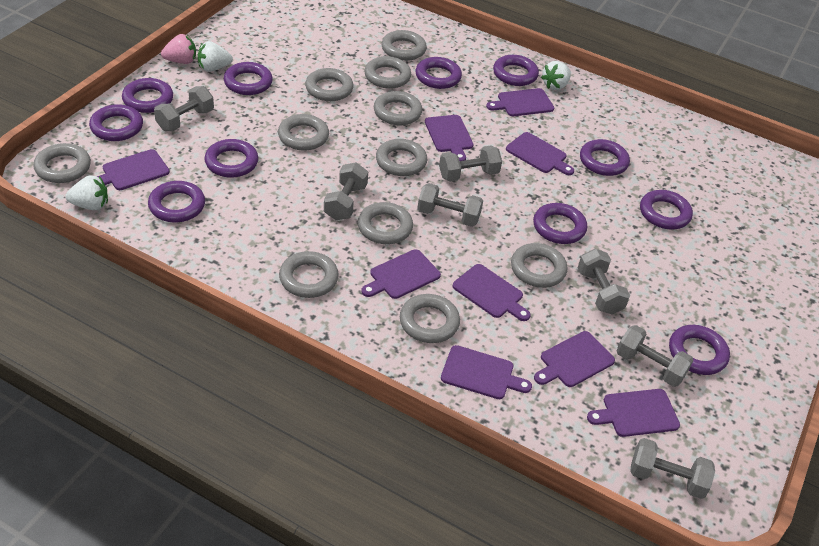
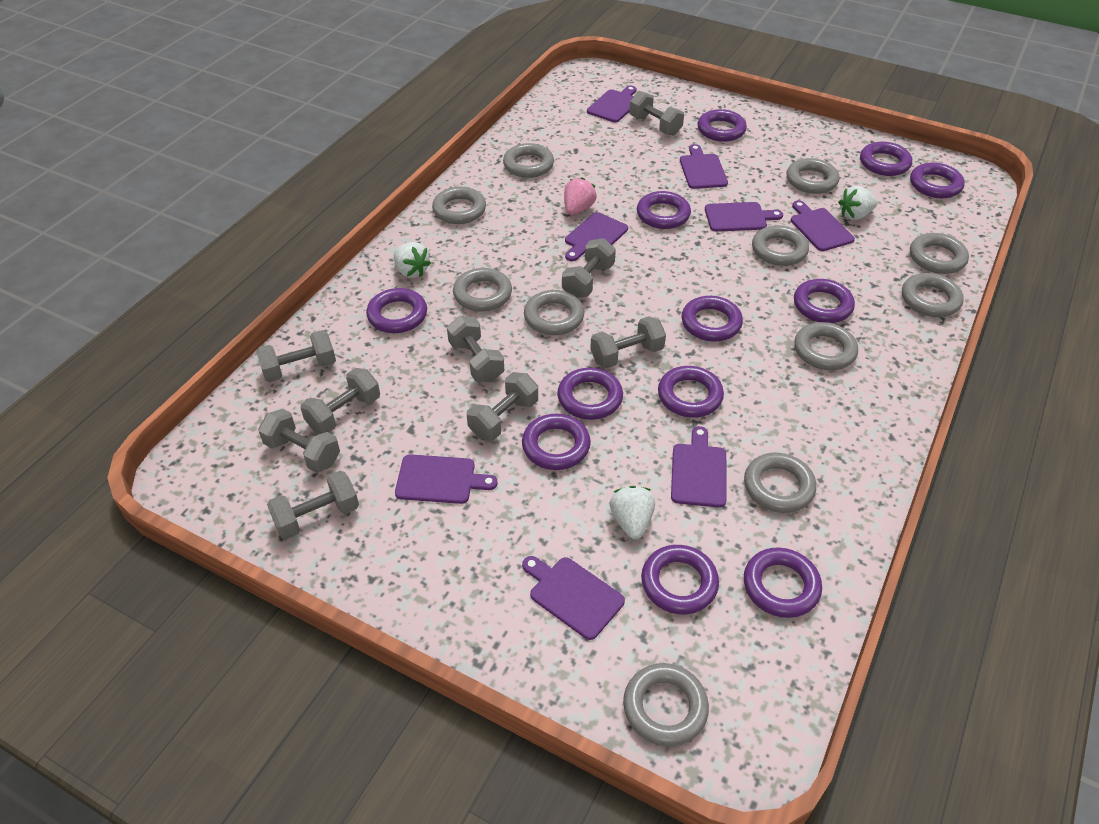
grey dumbbell: [154,86,214,131] [324,162,368,220] [417,183,483,227] [439,146,502,182] [578,249,630,314] [617,325,694,387] [631,438,715,499] = 7 -> [256,330,336,382] [258,409,340,473] [267,471,359,539] [300,368,380,434] [447,316,504,382] [467,372,538,440] [562,238,616,298] [590,316,666,368] [629,91,684,136] = 9
purple cutting board: [97,149,169,190] [361,249,441,299] [425,115,474,161] [441,345,532,399] [452,264,531,321] [486,88,554,116] [506,132,574,175] [534,331,615,387] [587,389,680,437] = 9 -> [395,454,498,504] [522,556,625,640] [565,212,628,261] [587,86,636,122] [671,426,727,508] [680,144,728,189] [705,202,783,232] [791,200,855,251] = 8
purple ring: [89,104,143,141] [122,78,173,113] [148,181,205,222] [204,139,258,178] [224,62,273,95] [415,57,462,89] [493,55,539,86] [533,203,587,244] [580,139,630,176] [640,190,693,230] [669,325,730,375] = 11 -> [366,288,427,333] [522,414,591,470] [557,368,623,420] [637,191,691,229] [641,545,719,614] [658,366,724,418] [682,296,743,342] [698,109,747,142] [744,547,822,618] [794,279,855,323] [860,141,912,176] [910,162,965,198] = 12

